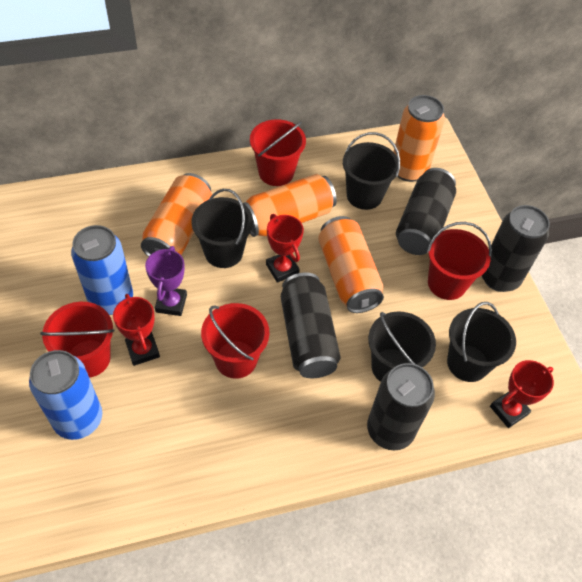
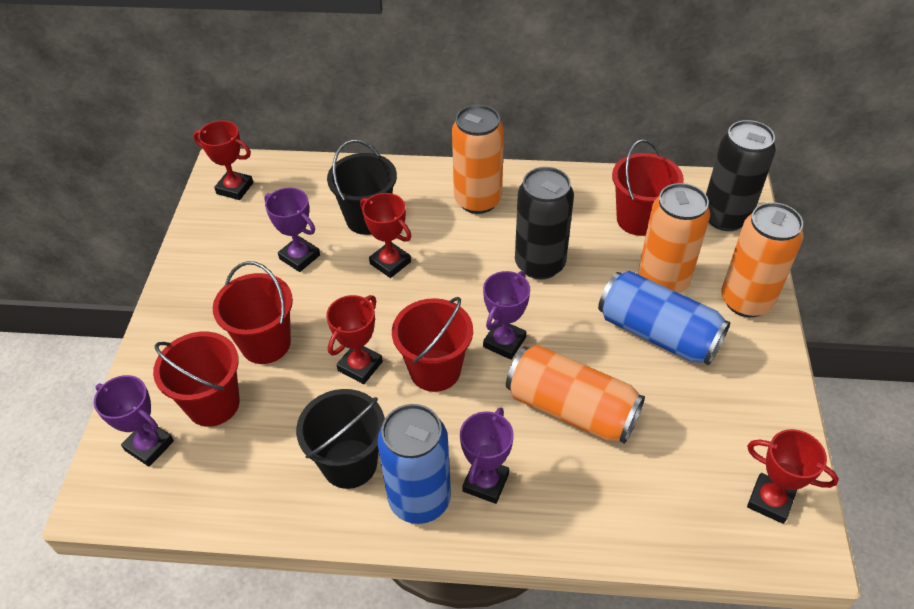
black bucket: [191,189,253,268] [343,132,400,210] [368,311,436,382] [447,302,516,382] = 4 -> [296,389,385,489] [327,140,397,235] = 2
black can: [281,273,341,378] [367,363,435,450] [396,168,456,255] [482,205,550,292] = 4 -> [515,167,574,280] [706,120,776,231] = 2
purple trophy: [145,246,187,316] = 1 -> [94,375,174,467] [264,187,320,272] [460,408,514,504] [483,271,530,360] = 4
red trophy: [113,294,160,366] [266,214,304,283] [490,360,554,428] = 3 -> [193,120,253,200] [326,295,383,384] [360,193,411,278] [747,429,839,524] = 4

